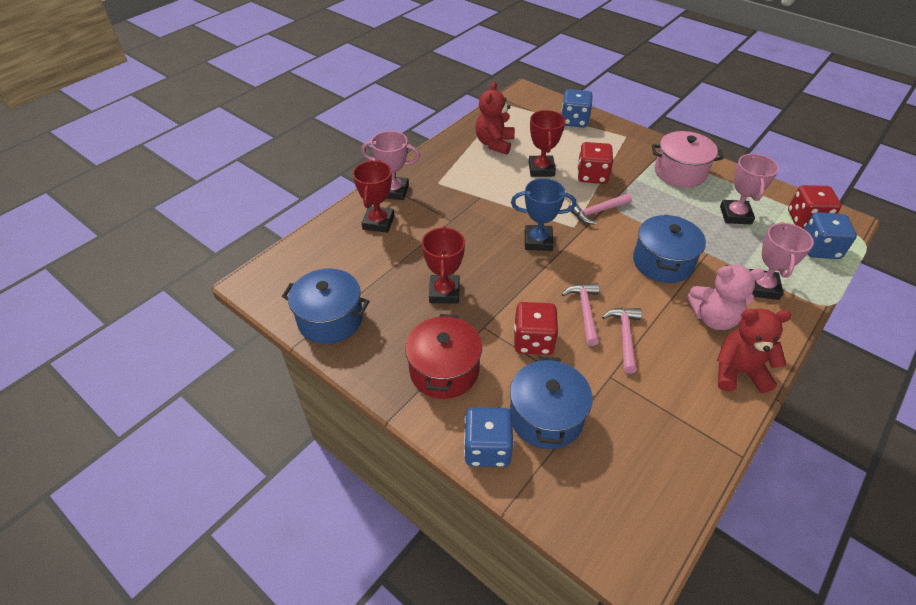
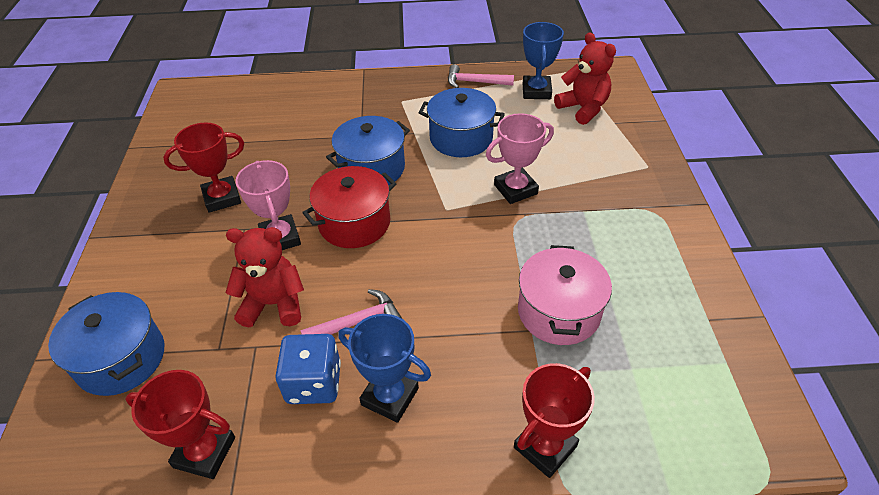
blue dice: [464,407,514,467] [561,89,593,128] [804,212,857,259] = 3 -> [275,334,341,404] = 1
blue trophy: [511,178,576,251] = 1 -> [338,314,431,423] [523,22,564,99] = 2
pink hammer: [562,283,599,346] [568,193,632,225] [602,308,642,374] = 3 -> [300,289,402,335] [448,64,514,88] = 2
pink teddy bear: [687,265,765,330] = 1 -> none = 0
pink trophy: [361,131,420,200] [720,153,779,224] [749,222,814,300] = 3 -> [235,160,301,250] [486,113,554,204] = 2
red dice: [514,302,558,355] [578,142,614,184] [788,185,842,229] = 3 -> none = 0

